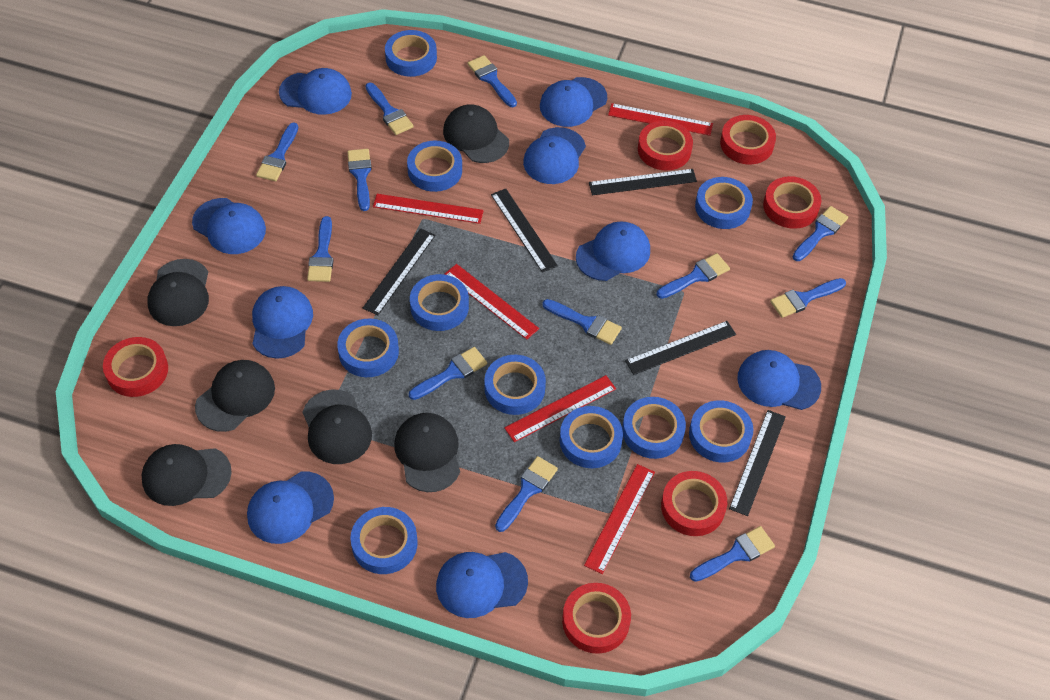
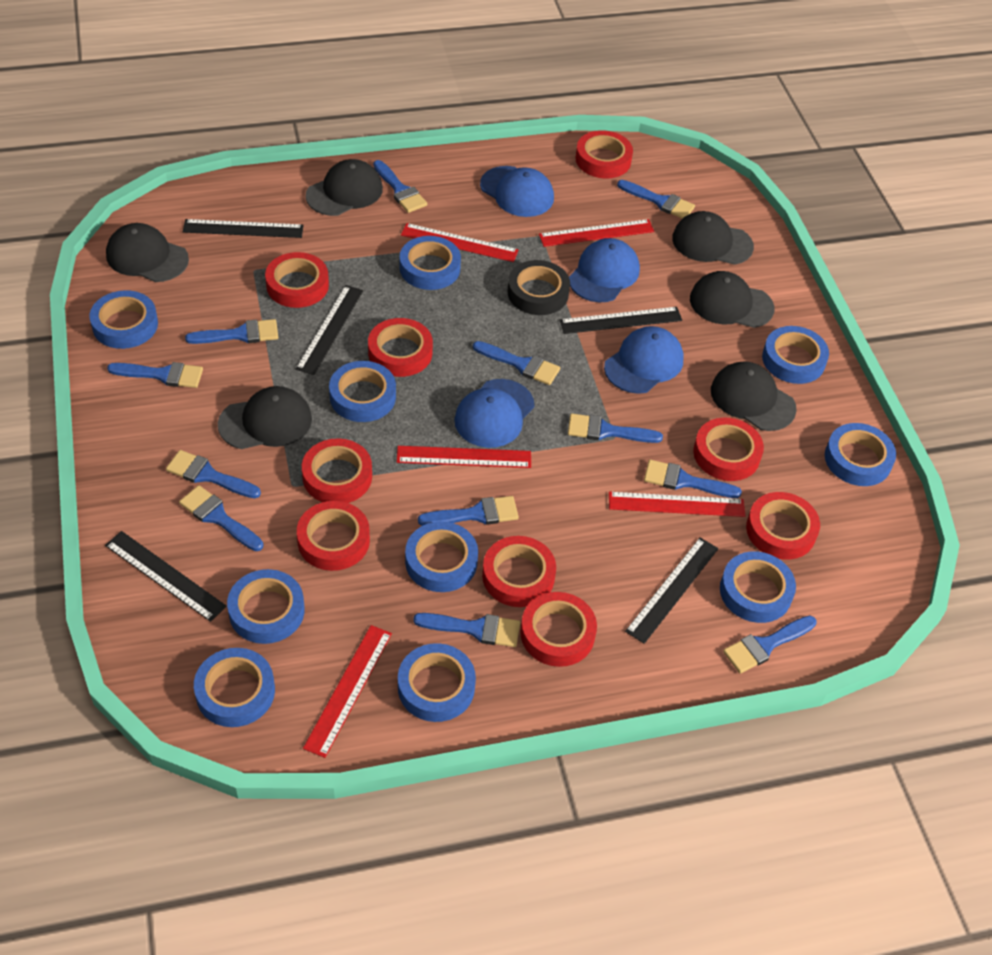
black tape: none = 0 -> [508,260,570,315] = 1
blue cap: [192,198,266,254] [247,472,334,544] [252,286,313,359] [279,68,352,115] [436,552,528,618] [523,127,586,184] [540,77,607,127] [576,221,650,281] [737,350,821,410] = 9 -> [454,379,534,448] [480,166,554,217] [569,238,640,302] [604,326,684,394] = 4
red tape: [103,337,168,397] [562,583,631,654] [638,120,693,171] [661,471,727,536] [720,115,776,164] [763,176,821,229] = 6 -> [265,252,329,308] [297,501,370,571] [302,438,372,503] [368,318,433,377] [482,536,556,607] [520,592,597,667] [575,130,633,178] [693,418,764,481] [746,492,820,560] = 9

